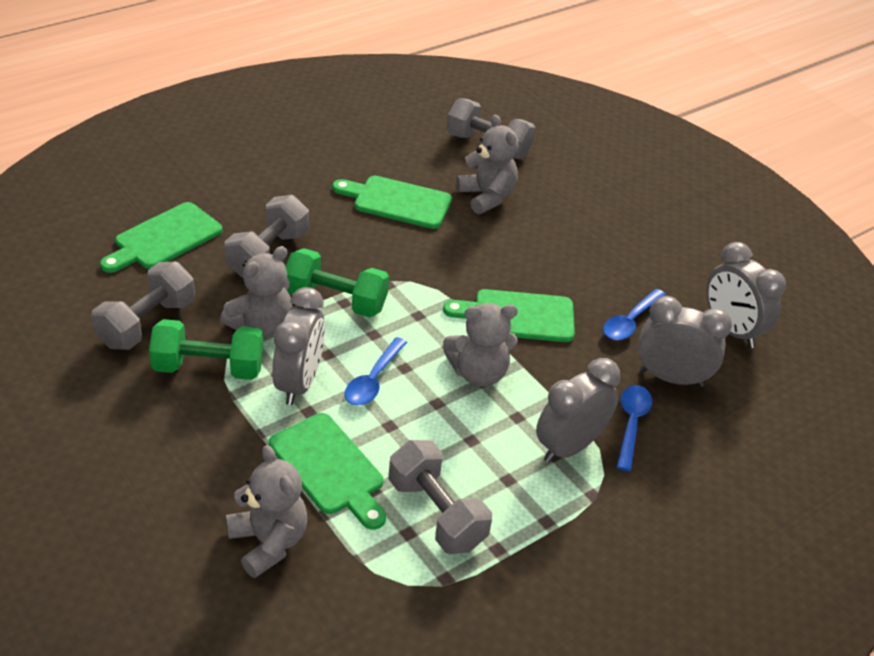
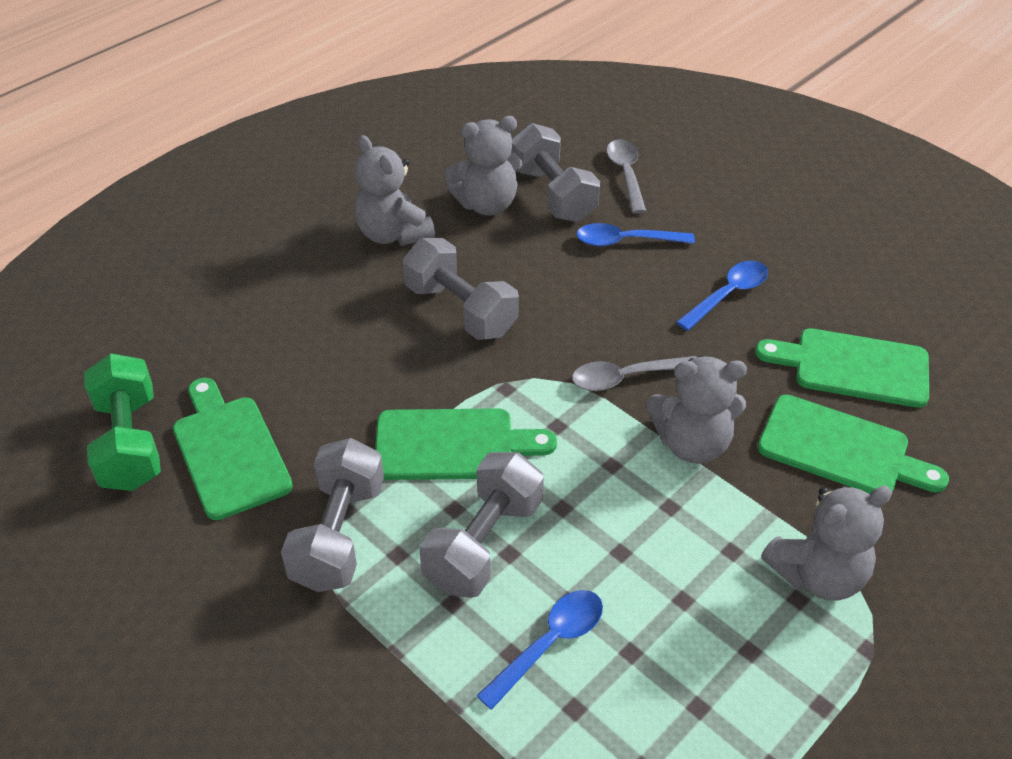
green dumbbell: [149,319,263,380] [286,248,389,318] = 2 -> [84,353,161,491] = 1
grey clock: [272,287,325,405] [536,358,620,463] [638,296,732,387] [706,242,786,348] = 4 -> none = 0
grey spoon: none = 0 -> [572,356,697,391] [606,139,646,214] = 2

